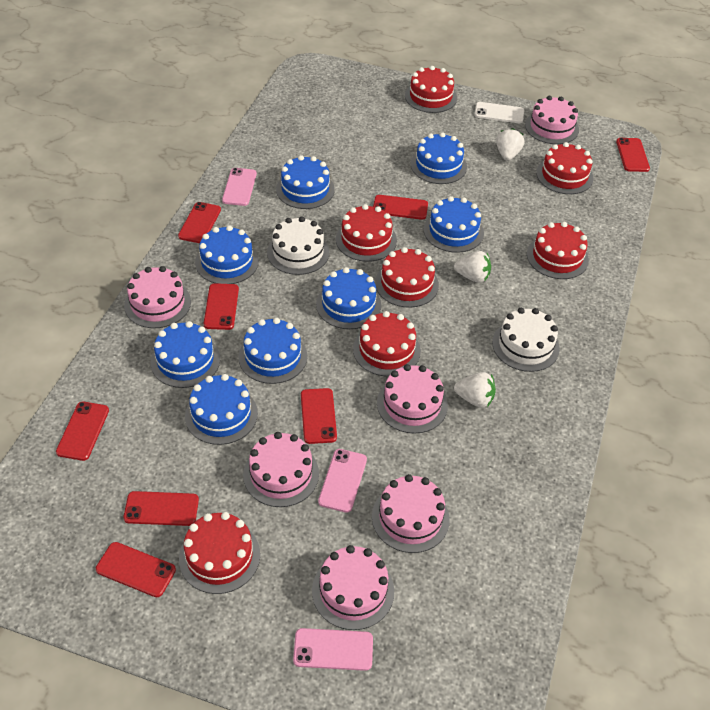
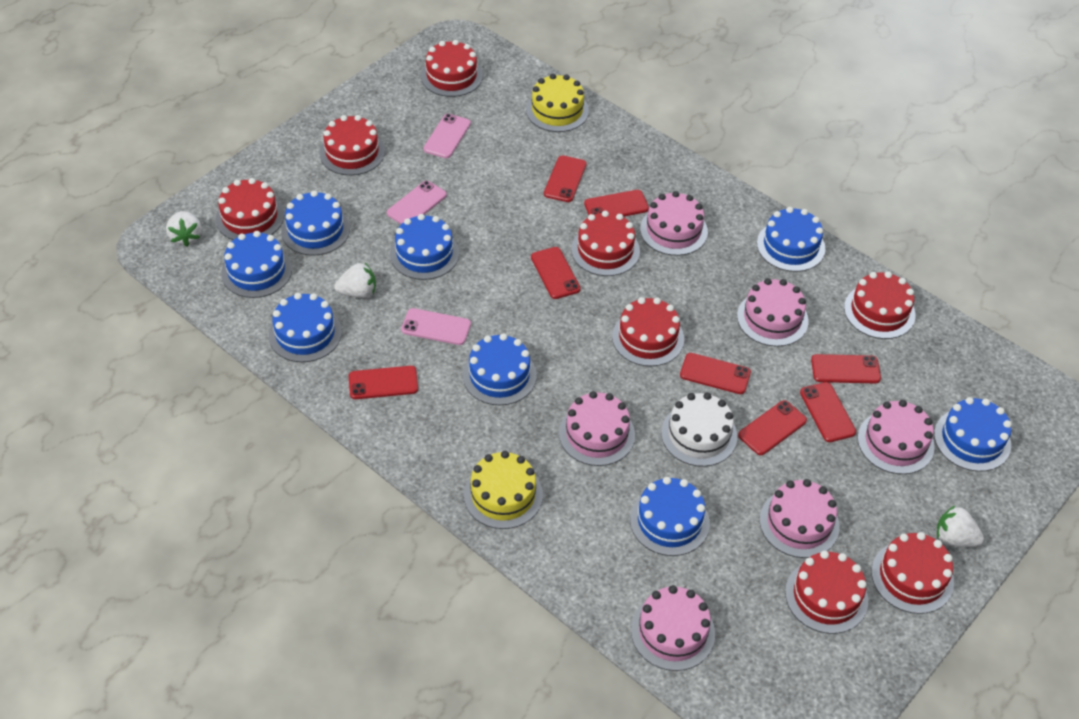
red cake: [179,512,260,594] [336,204,397,262] [353,311,421,377] [375,247,439,308] [405,66,457,113] [527,222,589,279] [536,142,593,194] = 7 -> [216,178,284,240] [319,115,385,175] [421,40,483,97] [571,211,640,276] [612,297,684,366] [785,551,868,634] [844,271,916,339] [871,532,954,614] = 8
white cake: [267,217,329,275] [492,308,560,372] = 2 -> [661,392,737,467] = 1
white phone: [474,102,524,123] = 1 -> none = 0
yellow cake: none = 0 -> [464,451,543,529] [526,74,589,132] = 2

